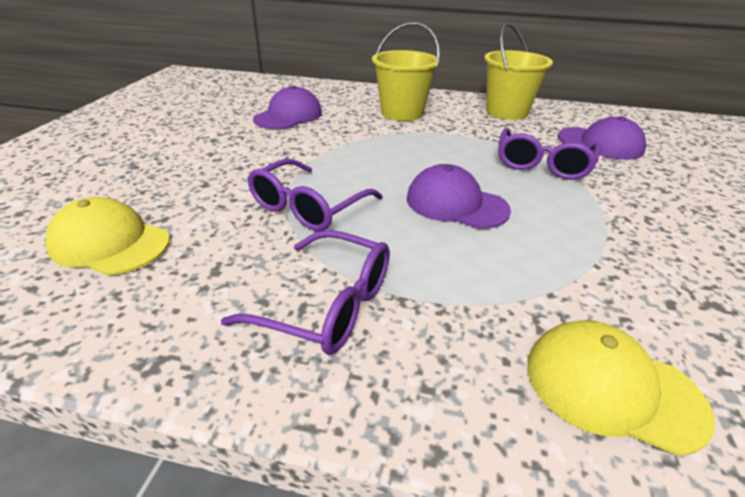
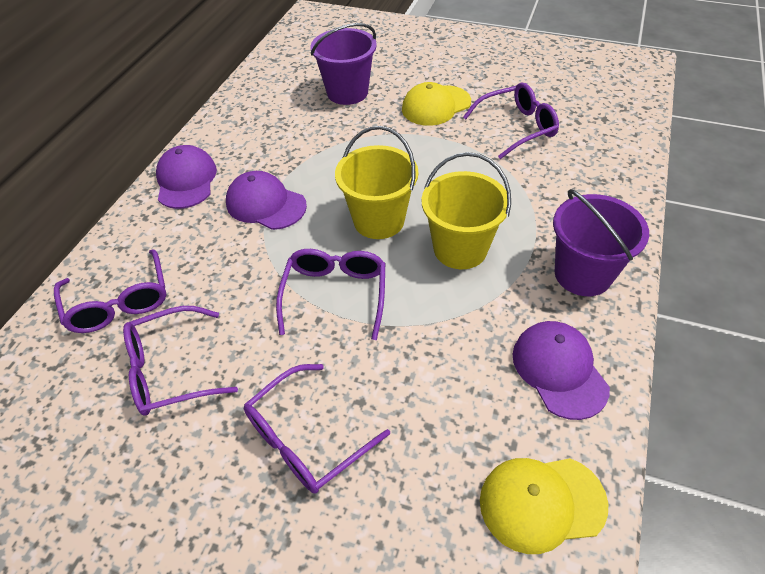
purple bucket: none = 0 -> [310,23,377,105] [553,189,649,296] = 2
purple glasses: [221,230,390,355] [248,159,383,231] [498,128,601,180] = 3 -> [54,249,166,333] [123,306,238,416] [244,364,390,493] [276,249,385,340] [463,82,559,159] = 5

